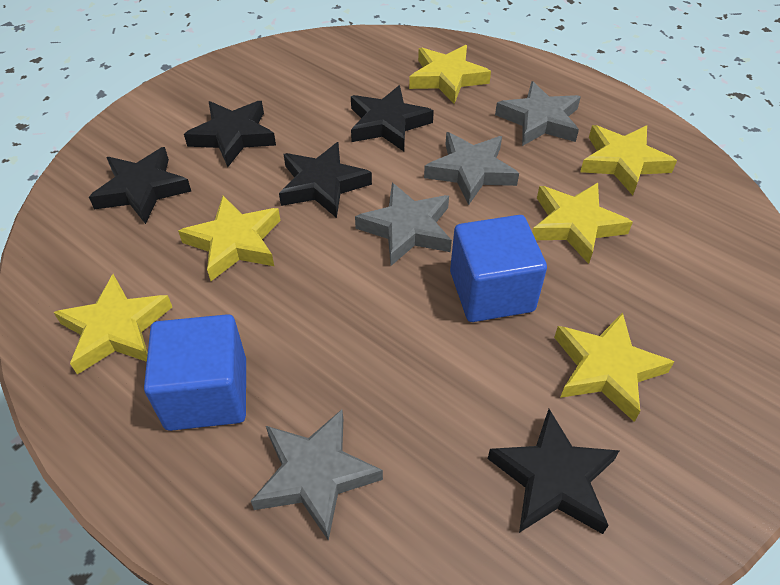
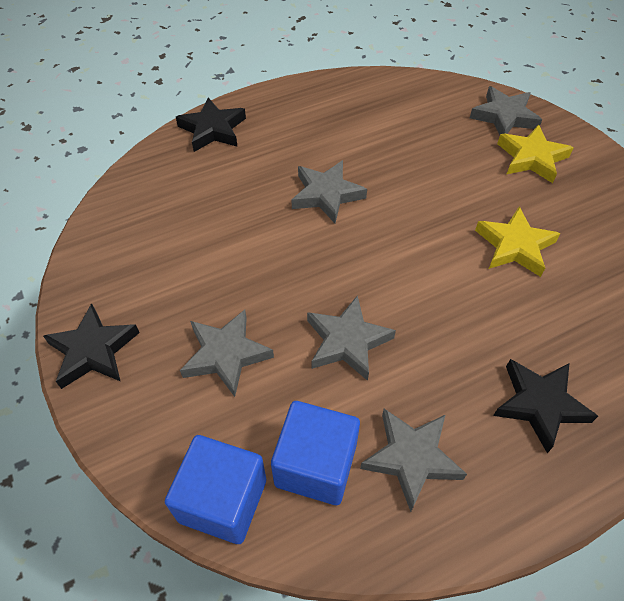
black star: [89,147,191,224] [184,101,276,167] [279,142,372,218] [351,85,434,151] [488,409,620,534] = 5 -> [43,303,140,389] [176,97,246,152] [493,359,598,453] = 3
grey star: [251,409,383,541] [355,183,452,266] [424,132,519,205] [495,81,581,146] = 4 -> [180,310,274,397] [292,160,367,223] [307,295,396,381] [360,409,467,512] [470,86,542,135] = 5
yellow star: [53,274,172,375] [178,196,281,281] [409,45,491,104] [532,183,633,264] [554,312,674,422] [580,125,677,195] = 6 -> [475,206,561,277] [497,124,574,183] = 2

